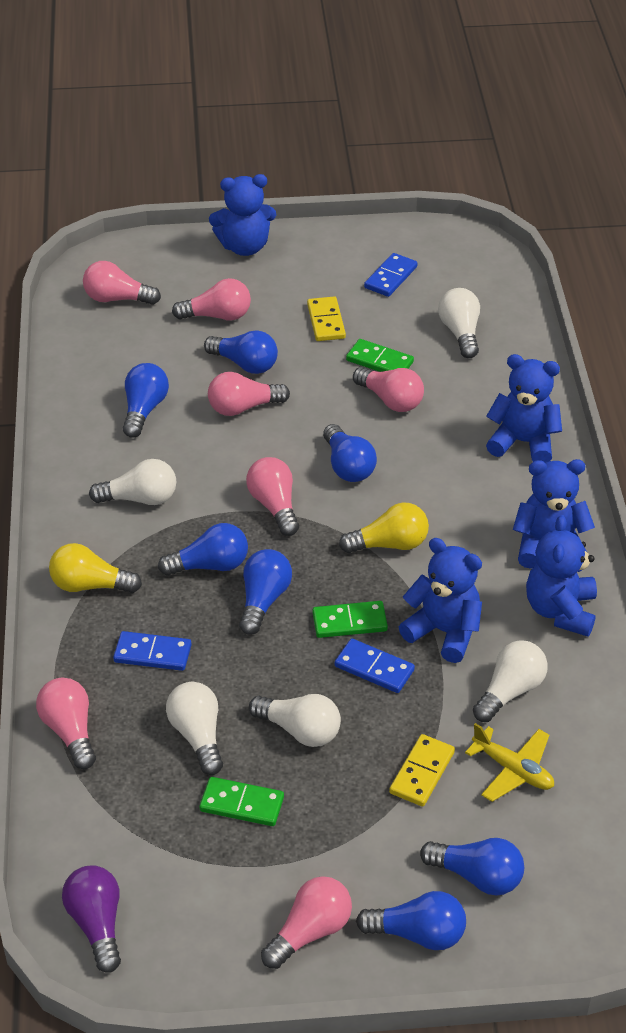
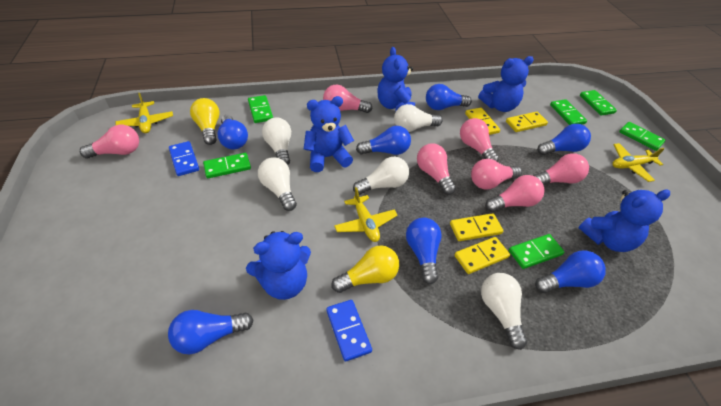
blue domino: [113,631,192,671] [335,638,415,693] [364,253,418,297] = 3 -> [169,141,199,176] [326,300,372,362] = 2
green domino: [199,777,284,826] [313,601,388,638] [346,339,414,372] = 3 -> [203,153,251,178] [248,95,273,123] [509,234,564,269] [550,99,587,125] [580,90,617,116] [619,122,666,151] = 6
purple light bulb: [62,865,121,973] = 1 -> none = 0
yellow domino: [307,296,346,341] [389,734,455,807] = 2 -> [450,213,503,241] [455,237,510,274] [465,108,500,135] [506,112,548,132] = 4
yellow plane: [465,723,554,802] = 1 -> [116,93,173,133] [334,187,398,242] [612,143,665,182] = 3

